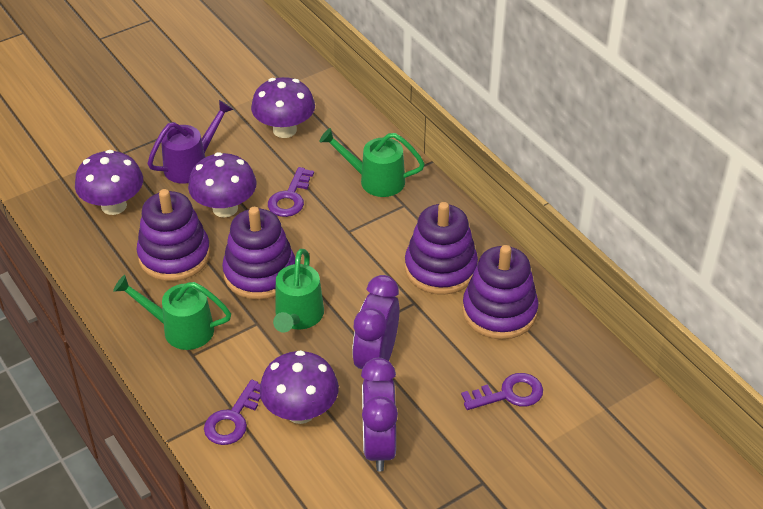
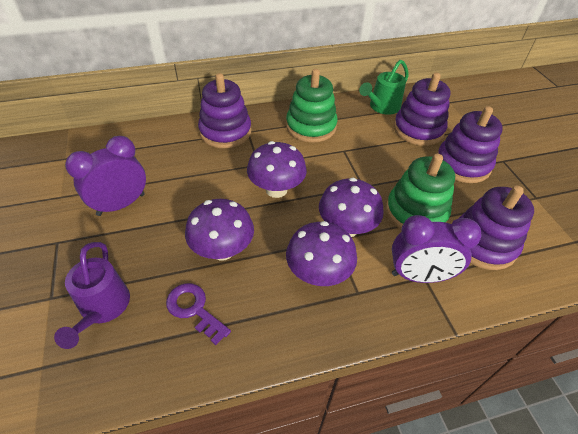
green stacking toy: none = 0 -> [286,69,338,143] [386,154,455,230] = 2
green watering can: [113,275,231,350] [273,249,324,333] [320,128,425,197] = 3 -> [359,60,409,115] = 1
purple key: [204,380,260,445] [268,167,314,217] [461,373,543,410] = 3 -> [166,283,231,345] = 1

